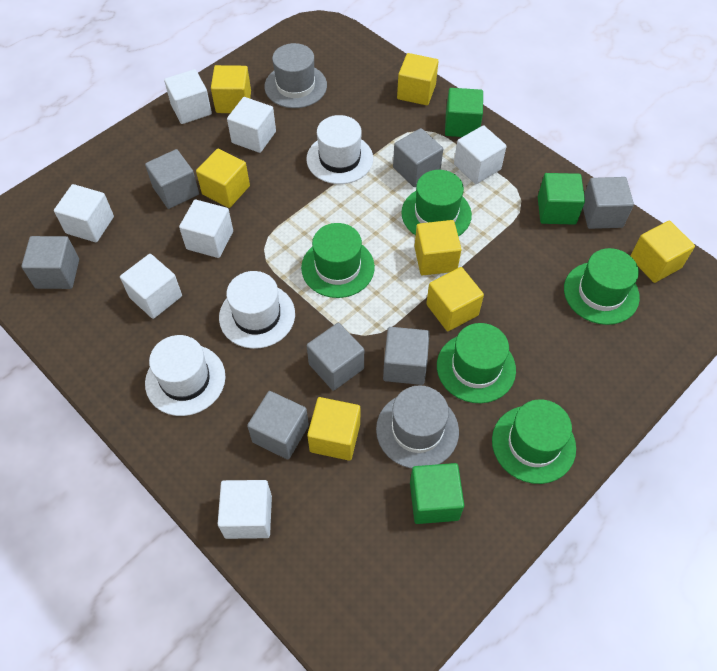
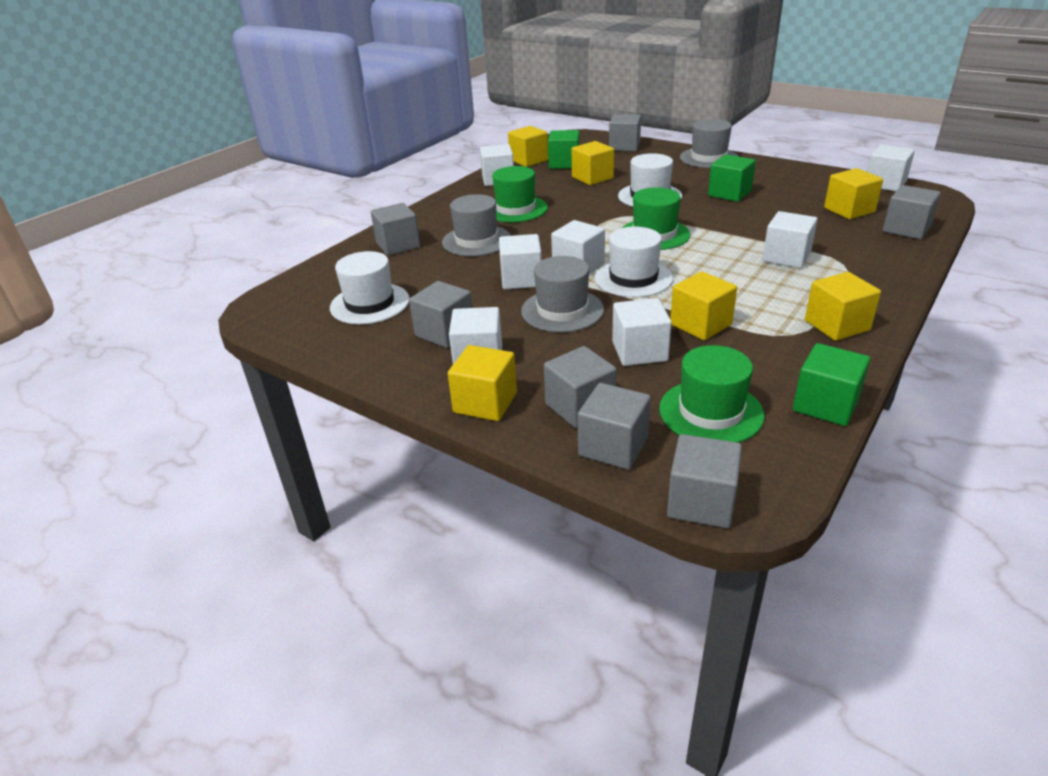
green hat: [301,223,375,298] [401,170,472,236] [437,323,516,403] [492,399,576,484] [564,248,640,325] = 5 -> [492,166,548,222] [622,188,690,250] [659,345,764,443] = 3
grey hat: [264,43,327,108] [376,385,459,469] = 2 -> [442,194,511,256] [521,256,604,332] [680,119,738,168] = 3
yellow cube: [196,149,250,208] [211,65,251,113] [307,397,360,461] [397,53,439,105] [414,220,461,275] [426,267,484,331] [630,220,695,283] = 7 -> [448,345,517,421] [508,126,548,167] [572,141,614,185] [670,271,737,340] [805,272,881,341] [824,168,883,219] = 6

